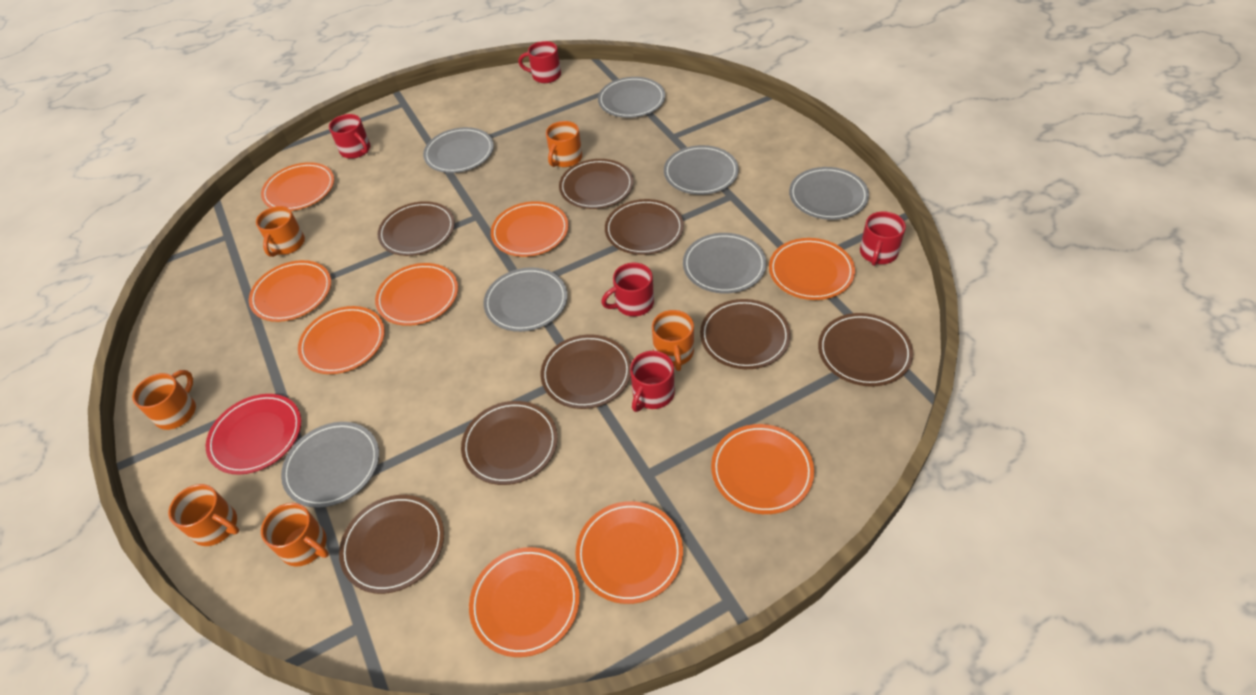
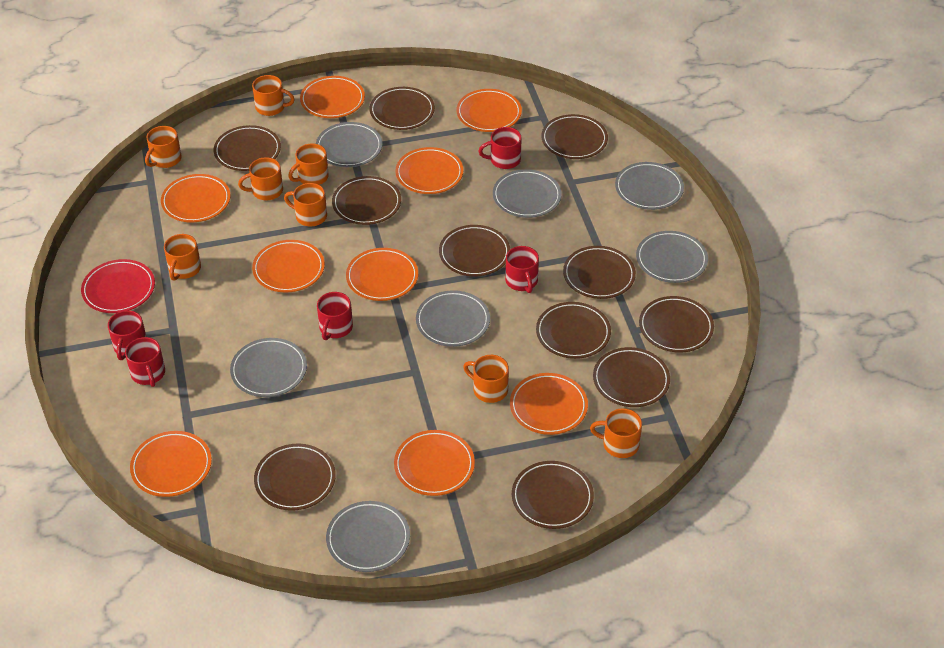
brown plate: [339,495,444,594] [378,201,455,256] [461,401,558,485] [541,335,631,409] [559,159,634,209] [605,199,684,255] [700,299,791,369] [818,313,913,386] = 8 -> [214,125,281,171] [254,444,336,511] [332,176,401,225] [370,87,435,130] [439,225,510,276] [512,461,594,529] [536,302,611,359] [541,114,608,159] [563,246,636,299] [593,347,670,407] [639,296,714,353] = 11
orange mug: [132,370,196,430] [168,484,239,546] [256,206,305,257] [261,503,329,567] [546,121,582,167] [652,310,694,371] = 6 -> [145,126,182,168] [164,234,201,281] [238,157,283,200] [252,75,295,116] [284,183,327,227] [288,143,329,185] [463,355,509,403] [590,408,642,458] = 8

